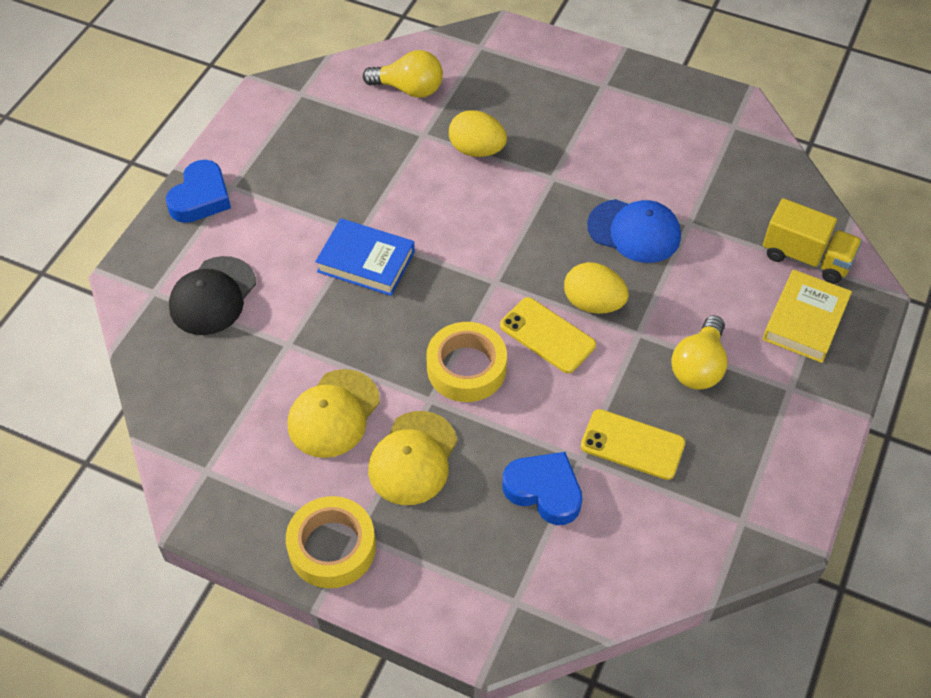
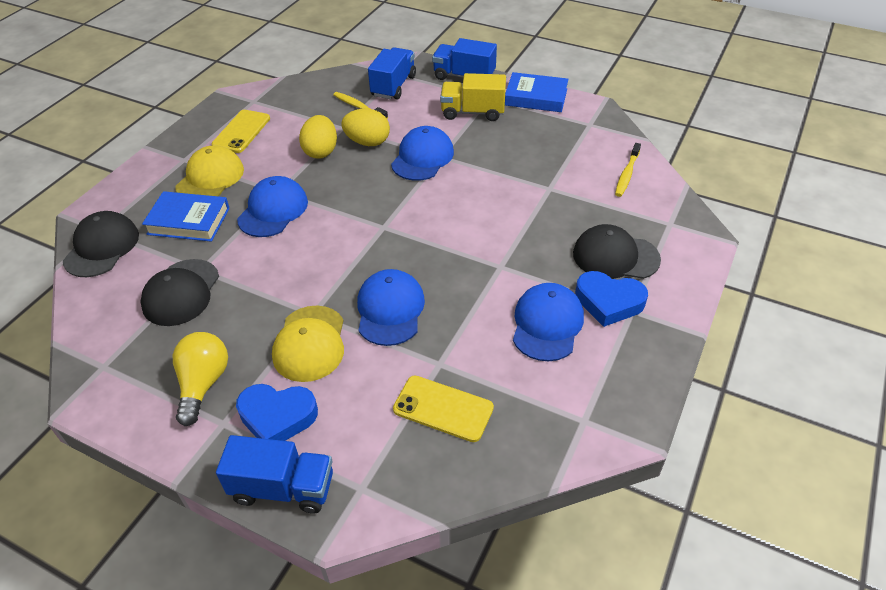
black cap: [169,256,256,335] = 1 -> [63,211,139,277] [140,259,219,326] [573,224,661,279] = 3
blue book: [315,218,415,296] = 1 -> [142,191,230,242] [505,72,569,112] = 2
blue cap: [587,199,681,263] = 1 -> [237,176,308,237] [357,269,425,346] [391,126,454,181] [513,283,584,361] = 4
blue truck: none = 0 -> [216,435,333,514] [368,47,416,100] [432,38,497,80] = 3
yellow book: [763,269,852,363] = 1 -> none = 0
yellow light bulb: [363,50,443,98] [671,315,727,390] = 2 -> [173,332,228,426] = 1
yellow tape: [286,496,376,588] [426,322,507,402] = 2 -> none = 0
yellow toothbrush: none = 0 -> [333,92,388,119] [615,143,641,197] = 2

